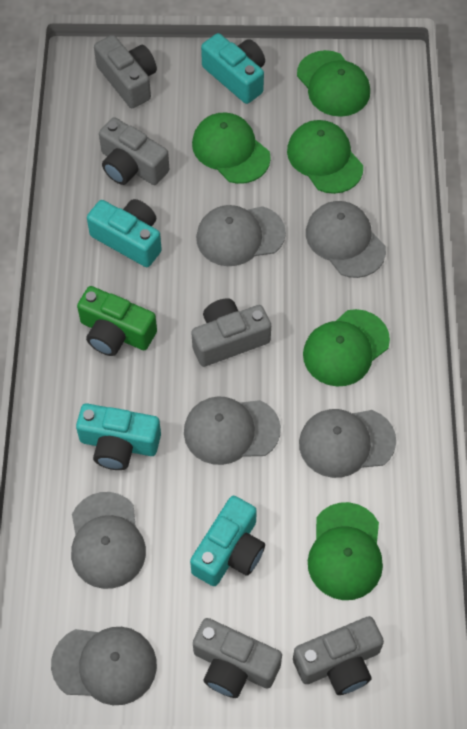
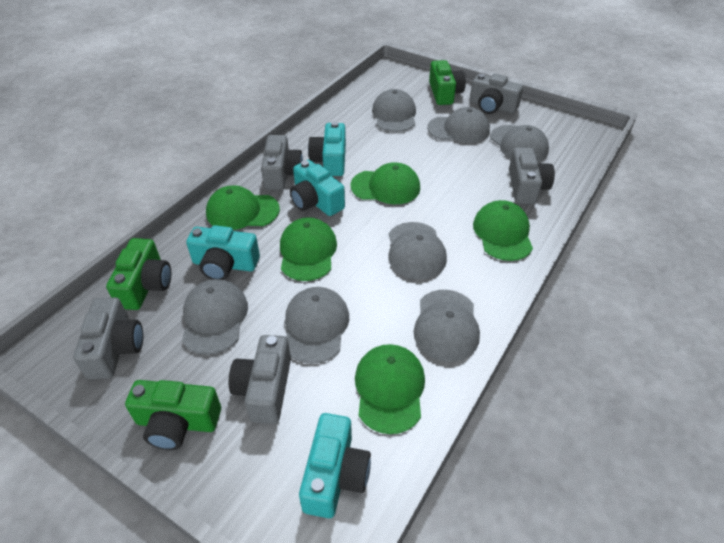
green camera: [77,286,157,356] = 1 -> [106,238,171,310] [125,380,221,450] [429,60,466,105] = 3
grey cap: [51,627,157,705] [71,492,146,589] [184,396,281,465] [196,205,286,266] [299,409,396,478] [306,201,386,278] = 6 -> [182,279,248,355] [285,287,349,364] [372,89,416,132] [388,222,447,279] [413,290,480,362] [427,107,490,143] [490,125,549,162] = 7

